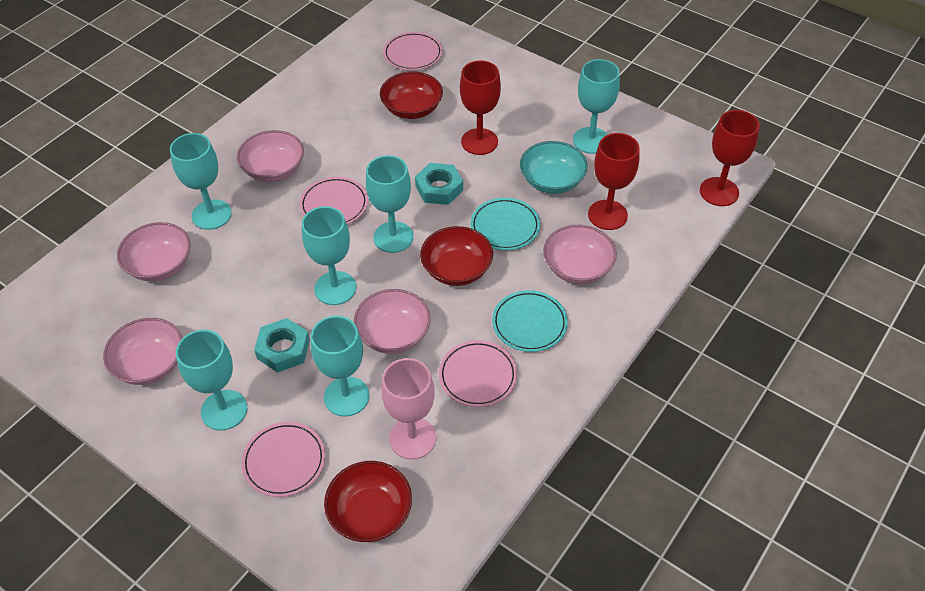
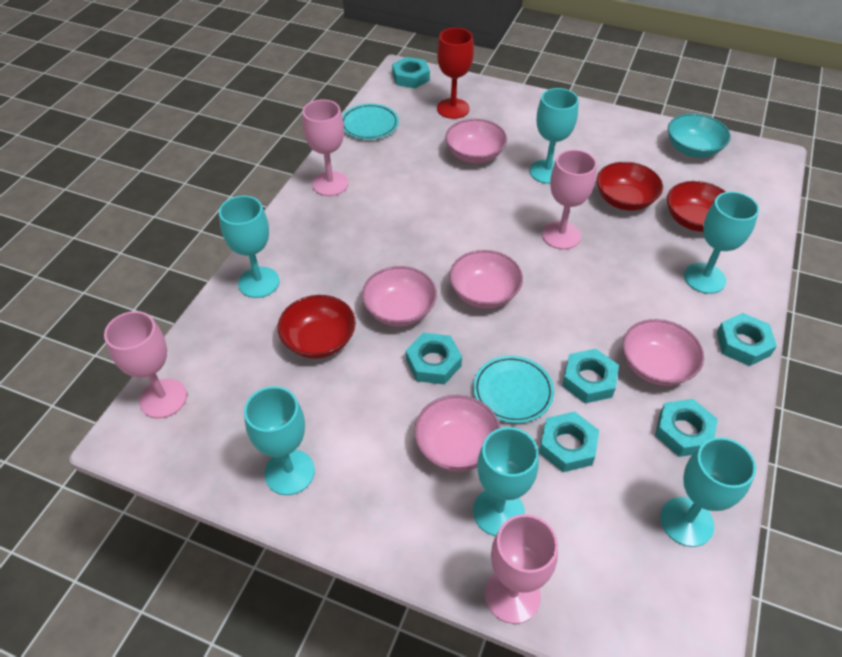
pink goblet: [381,358,436,460] = 1 -> [104,311,187,418] [302,100,349,196] [485,514,558,624] [542,150,597,249] = 4
pink plate: [241,422,325,497] [300,177,368,225] [383,32,443,70] [439,340,517,407] = 4 -> none = 0
red goblet: [460,61,501,155] [588,133,640,230] [700,110,760,206] = 3 -> [437,28,474,119] = 1
turquoise nut: [254,318,310,373] [415,163,463,205] = 2 -> [392,57,430,89] [406,333,462,385] [539,412,599,472] [562,349,619,403] [655,399,718,457] [717,313,777,366] = 6

